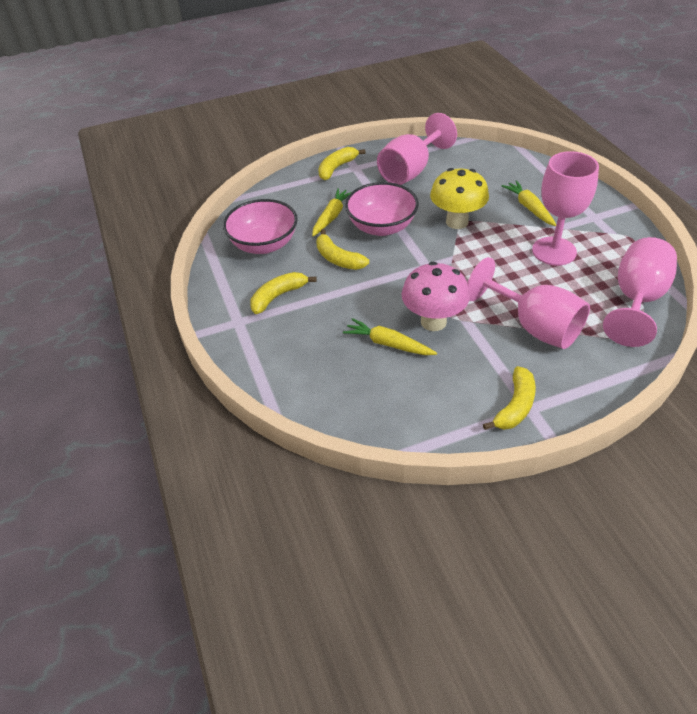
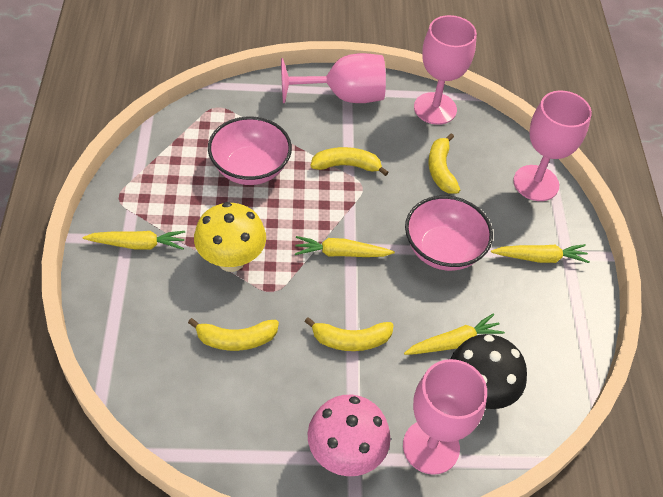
black mushroom: none = 0 -> [450,334,527,409] = 1
yellow carrot: [312,188,351,236] [343,318,437,355] [502,180,556,226] = 3 -> [83,231,185,250] [295,236,395,257] [404,313,505,355] [491,244,590,263] = 4

